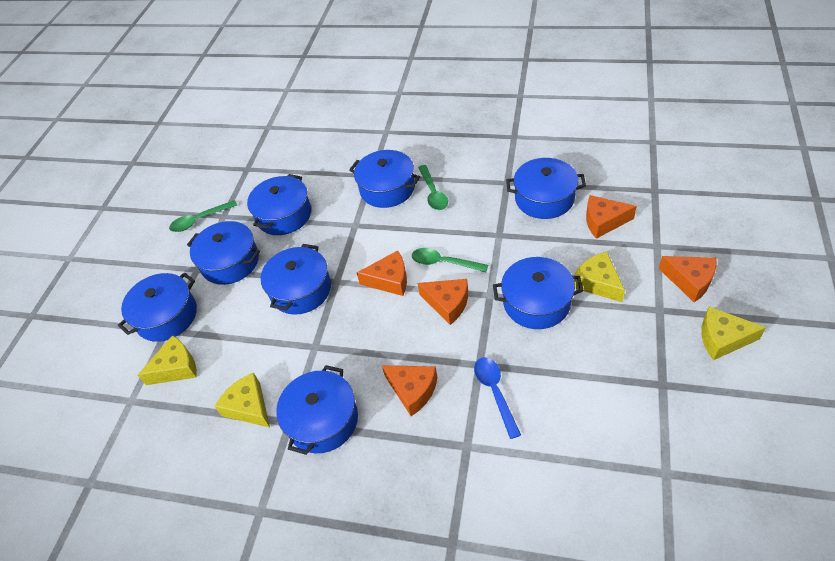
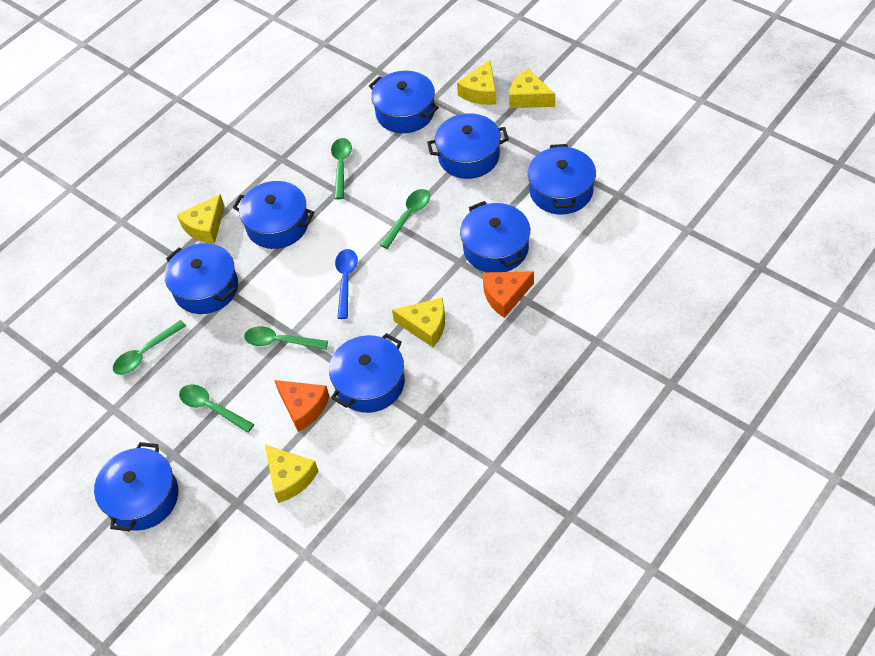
green spoon: [169,200,237,232] [412,248,488,272] [418,165,448,210] = 3 -> [113,320,186,375] [179,384,254,433] [244,326,328,350] [331,138,352,199] [380,189,430,249] = 5
orange cheese: [357,250,407,296] [382,365,437,416] [418,279,468,325] [586,195,637,239] [659,256,717,302] = 5 -> [274,380,330,432] [482,271,534,318] = 2
yellow cheese: [138,335,197,385] [214,373,270,428] [574,252,625,302] [701,307,766,360] = 4 -> [177,194,225,244] [265,445,318,503] [392,298,445,347] [457,60,496,105] [509,69,555,108] = 5

